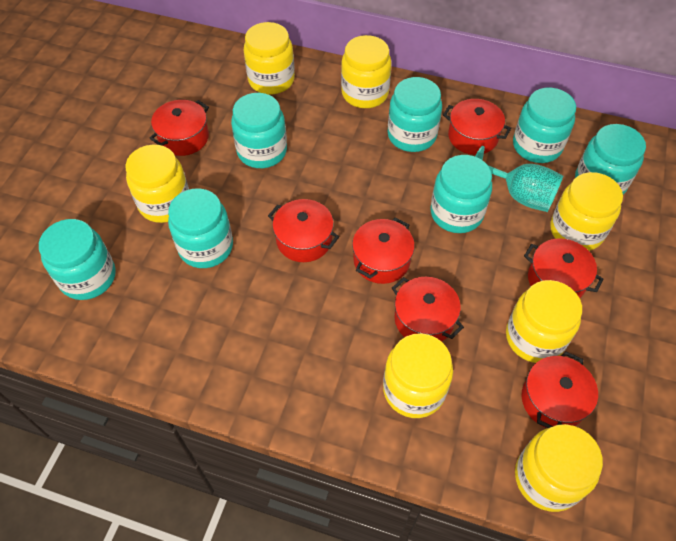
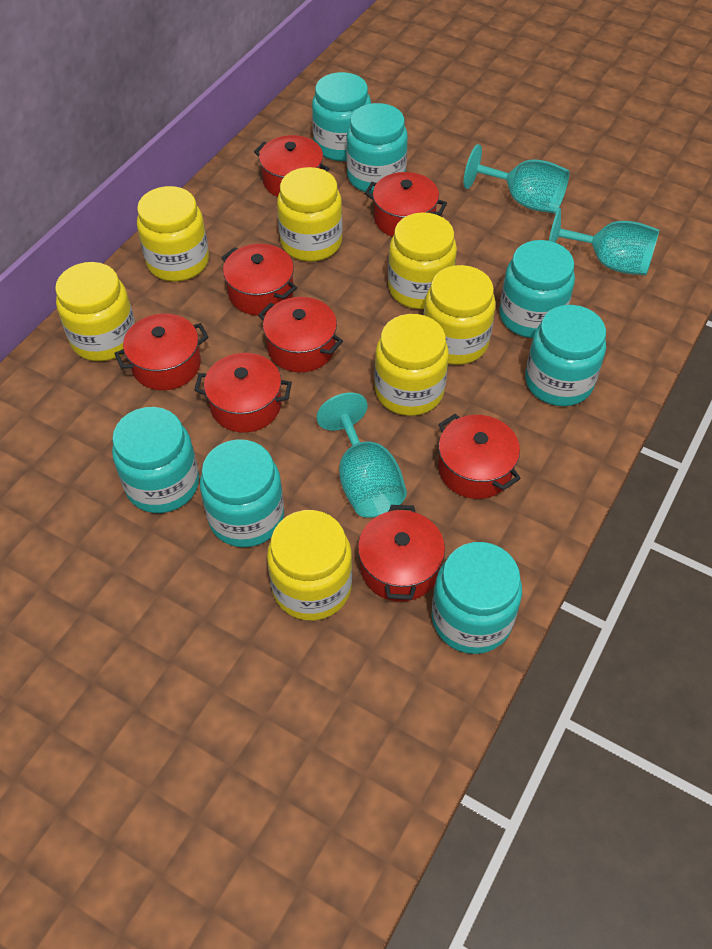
red pot: [149,100,209,156] [268,199,339,262] [352,217,415,284] [392,277,464,342] [443,99,511,155] [522,351,598,428] [524,238,604,298] = 7 -> [114,313,209,390] [194,353,292,432] [221,244,297,315] [254,135,329,197] [258,297,343,372] [358,505,445,602] [364,172,447,237] [438,414,521,499] = 8
turquoise goblet: [475,146,563,212] = 1 -> [317,392,407,518] [464,144,570,213] [549,208,659,275] = 3

